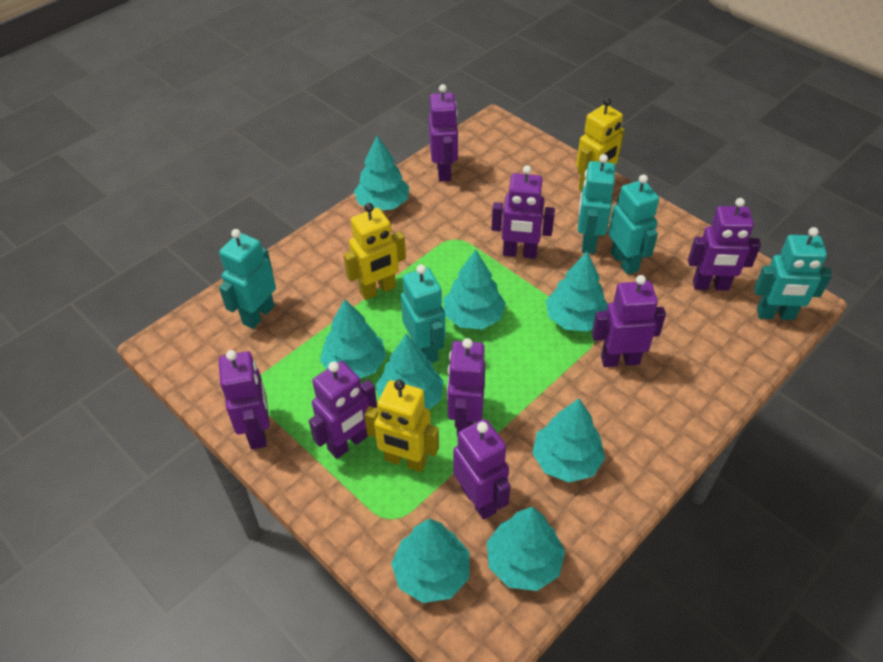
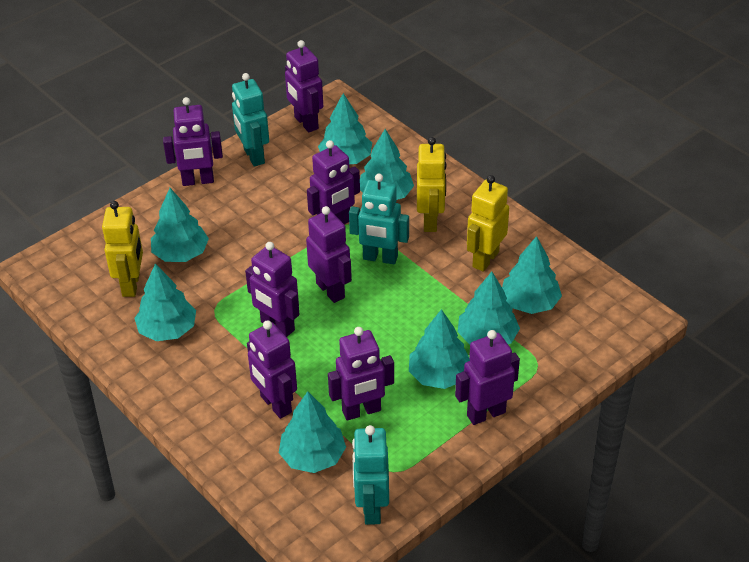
turquoise robot: [219,229,276,329] [401,264,445,363] [578,154,615,254] [608,174,659,275] [754,227,832,320] = 5 -> [232,73,269,166] [349,174,409,265] [352,425,389,525] = 3

